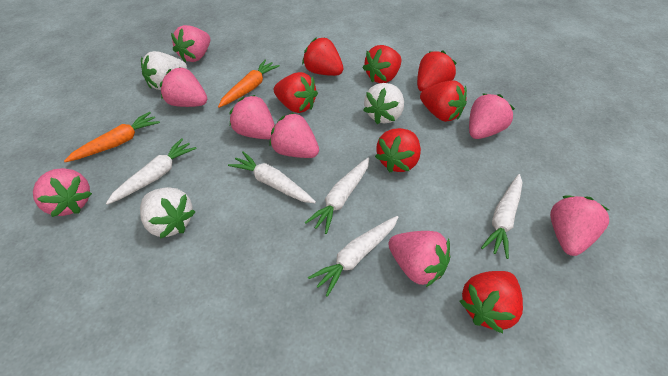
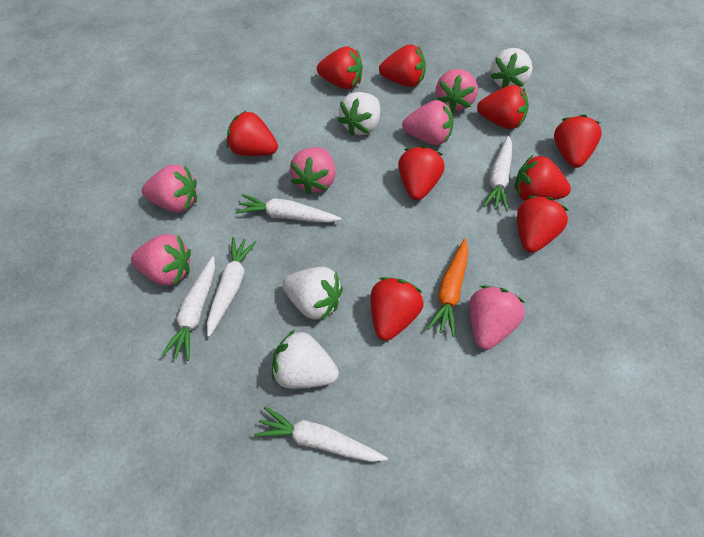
orange carrot: [64,112,160,162] [218,60,280,108] = 2 -> [427,239,468,337] = 1
pink strawberry: [33,168,92,217] [160,67,207,107] [171,25,210,62] [230,95,275,139] [269,113,319,158] [388,231,450,287] [469,93,515,139] [550,195,609,256] = 8 -> [131,234,191,286] [142,165,197,212] [290,147,336,195] [402,100,454,145] [436,69,478,113] [469,285,525,350] = 6
red strawberry: [274,72,318,113] [302,37,343,76] [363,45,402,83] [375,128,421,173] [417,50,457,92] [420,81,467,122] [460,271,523,334] = 7 -> [226,111,278,156] [317,46,363,89] [370,277,424,341] [379,44,426,87] [398,145,445,200] [477,85,529,129] [514,154,571,201] [517,196,568,253] [554,114,602,168] = 9
white strawberry: [140,187,195,239] [141,51,187,90] [363,83,404,124] = 3 -> [272,330,339,389] [283,267,343,321] [338,92,380,136] [490,48,533,88] = 4

